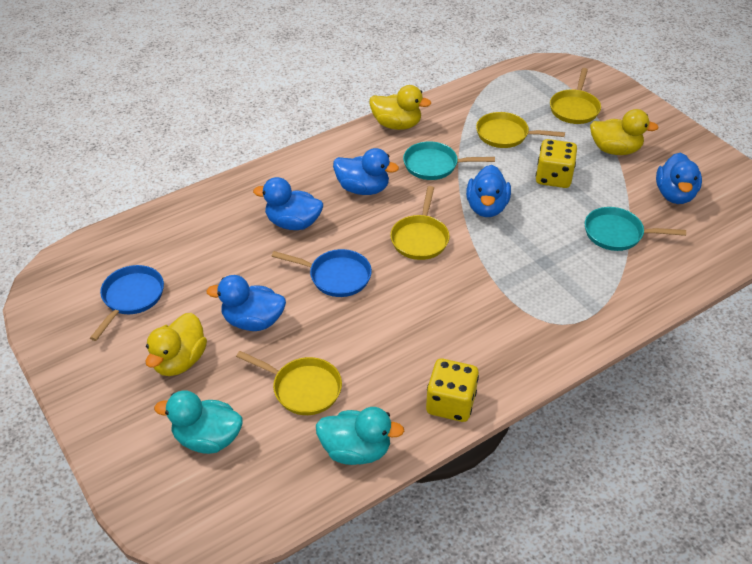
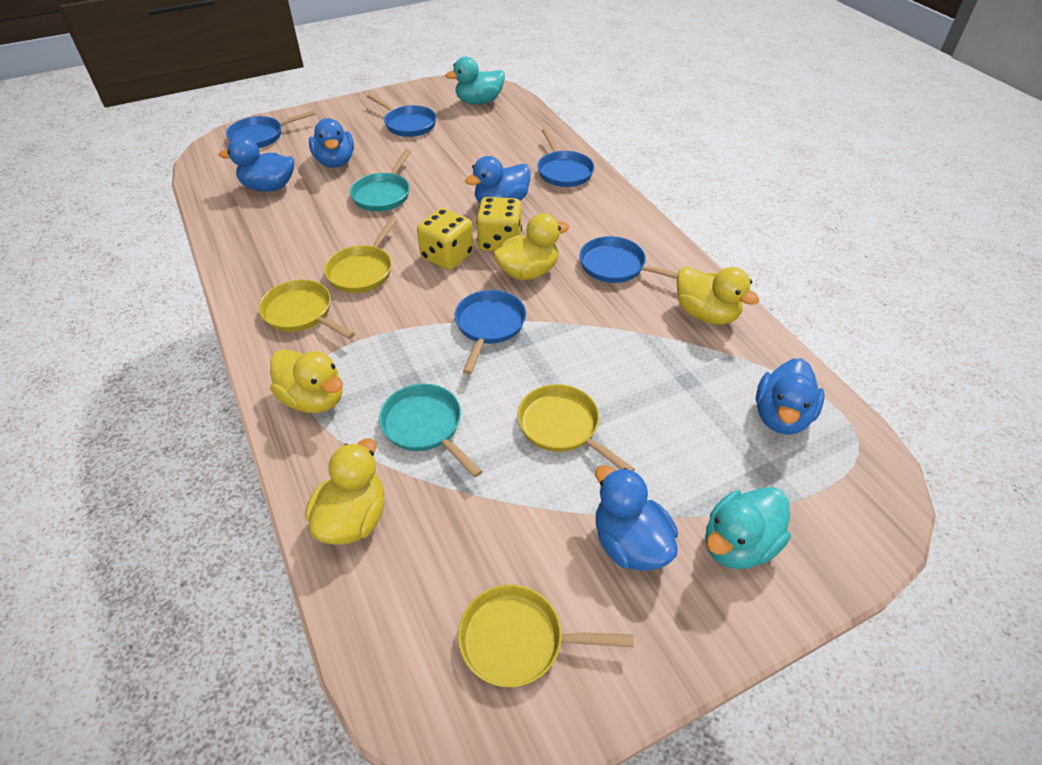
blue pan: [90,265,164,341] [271,249,372,297] = 2 -> [226,110,316,148] [367,94,437,137] [455,290,526,374] [537,128,594,187] [580,236,678,283] = 5
yellow duck: [146,313,207,376] [369,85,431,130] [590,109,659,155] = 3 -> [270,349,343,413] [305,438,384,545] [493,213,569,280] [677,267,759,325] = 4

